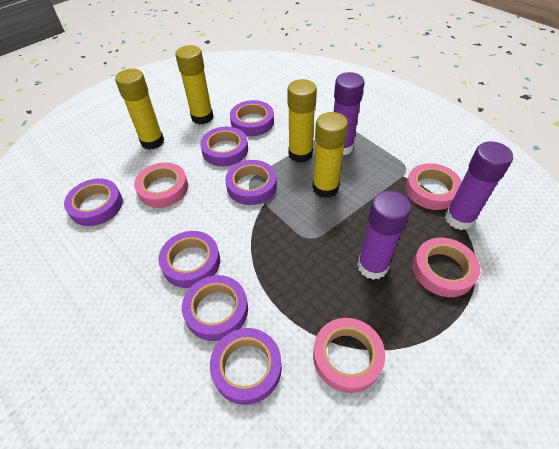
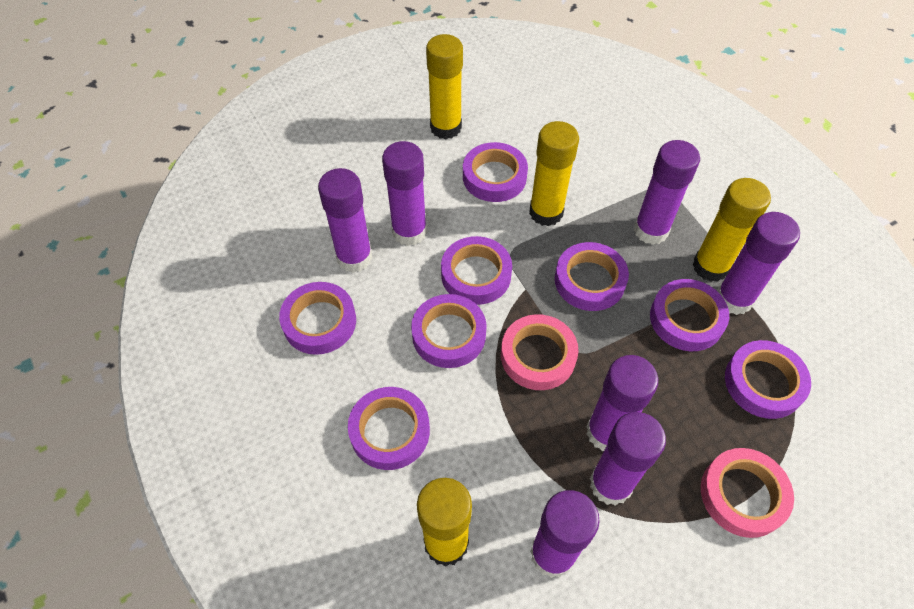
pink tape: [134,162,188,208] [313,318,385,393] [405,163,462,210] [413,238,480,297] = 4 -> [501,314,578,390] [701,448,794,538] = 2
purple glue stick: [334,72,365,155] [357,190,411,280] [445,141,513,230] = 3 -> [318,168,372,273] [382,141,427,246] [530,490,600,578] [586,355,658,451] [590,412,666,506] [634,140,700,245] [717,212,800,315] = 7
purple tape: [64,178,123,226] [158,231,220,288] [182,275,248,341] [200,127,248,166] [210,328,282,405] [225,160,277,205] [230,100,274,136] = 7 -> [279,282,356,355] [348,387,430,470] [411,294,487,368] [441,236,512,305] [463,142,528,202] [555,242,629,311] [650,279,729,351] [725,340,811,419] = 8

